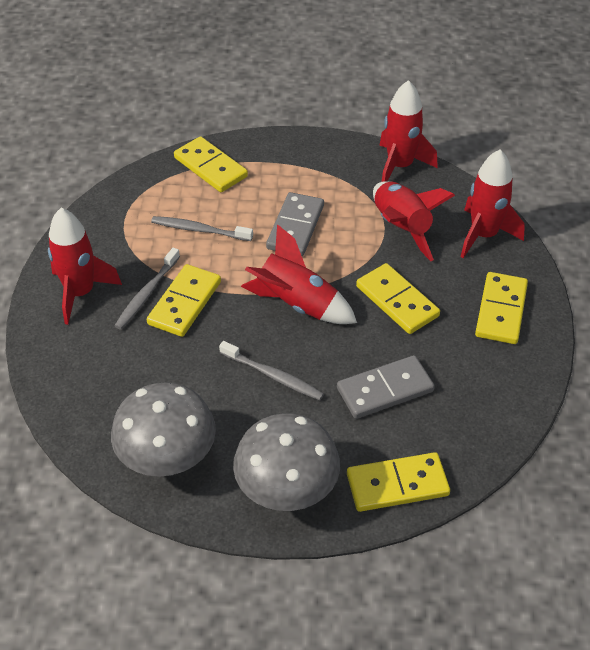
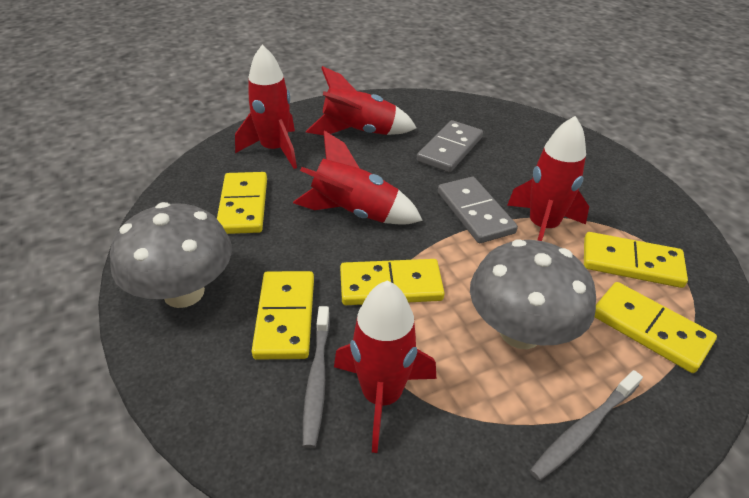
grey toothbrush: [114,248,180,330] [151,216,253,241] [219,341,324,400] = 3 -> [303,306,330,448] [530,370,643,481] = 2

